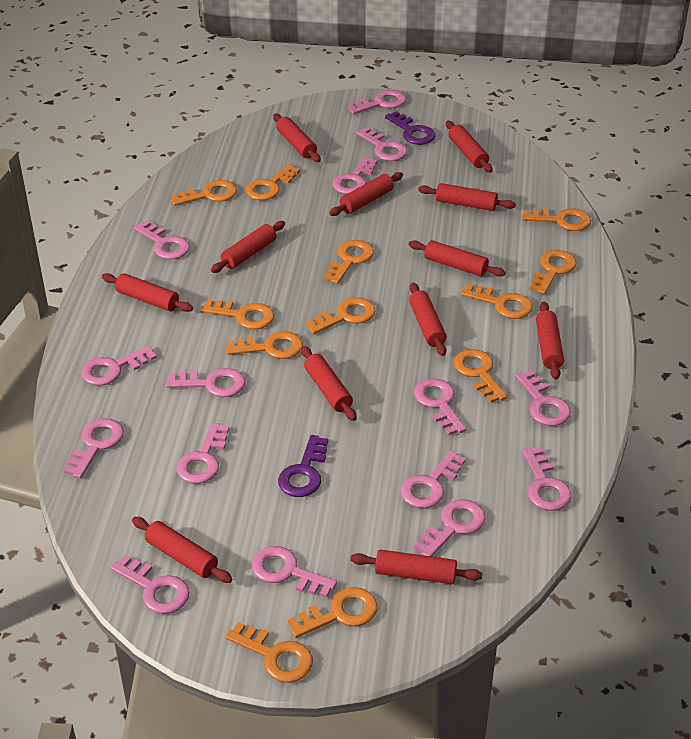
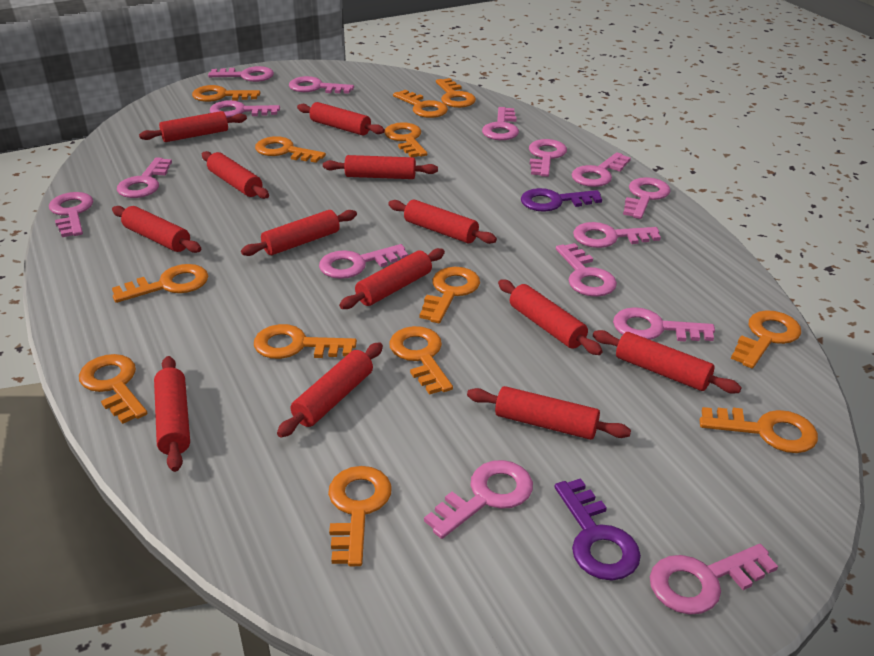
orange key: [171,180,237,206] [201,300,274,330] [225,622,313,683] [226,331,303,359] [246,164,300,200] [288,587,377,638] [305,297,375,335] [324,240,374,284] [453,349,507,403] [461,284,533,319] [522,208,591,231] [530,250,576,295] = 12 -> [79,354,147,424] [112,264,208,303] [192,85,261,102] [254,324,357,359] [255,136,326,163] [328,466,392,566] [384,122,427,157] [389,326,453,395] [393,90,448,118] [419,267,480,323] [436,78,476,108] [699,407,818,453] [731,310,801,369] = 13
red rolling pin: [102,273,193,312] [132,517,232,583] [211,221,285,273] [273,113,321,162] [301,346,357,421] [329,172,403,216] [350,549,482,584] [409,240,506,277] [409,283,447,356] [418,183,516,211] [446,121,493,173] [536,302,564,380] = 12 -> [112,206,201,253] [139,111,247,142] [154,356,190,472] [202,151,269,199] [241,210,357,256] [277,342,383,438] [297,102,385,135] [323,155,438,179] [339,248,445,309] [388,200,497,244] [467,386,631,440] [498,280,603,355] [593,330,742,394] = 13

